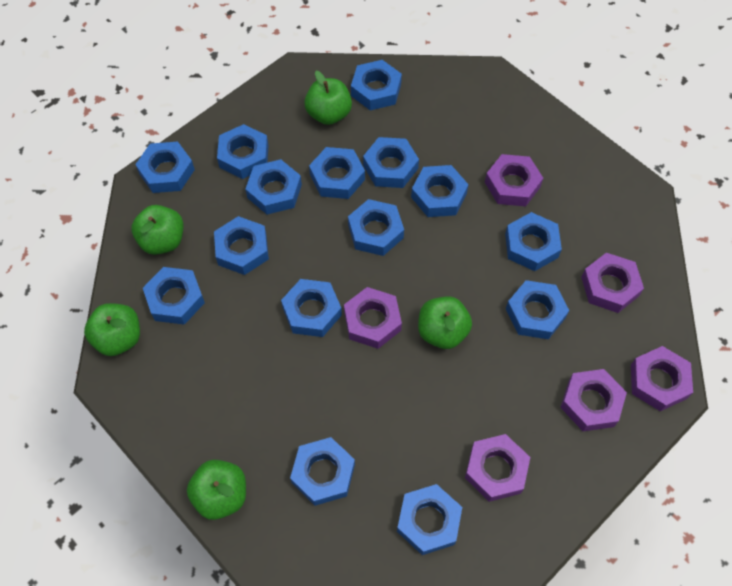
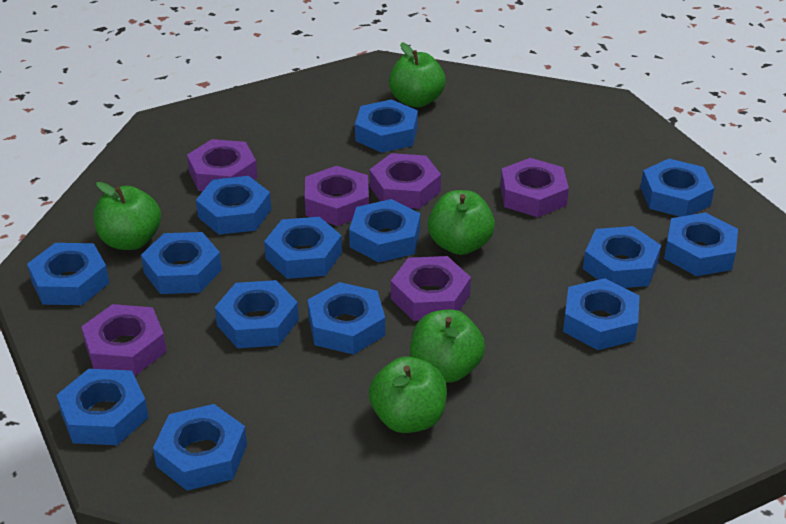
blue nut: [135,142,195,193] [143,267,205,325] [214,216,269,275] [217,124,268,179] [245,159,302,215] [281,279,342,337] [290,437,355,506] [309,147,365,199] [348,199,404,256] [351,60,402,110] [363,137,419,188] [397,484,462,555] [411,165,469,217] [505,212,562,271] [506,280,569,339] = 15 -> [27,243,109,305] [56,369,149,445] [141,232,222,294] [153,404,247,491] [196,176,271,235] [215,280,299,348] [264,217,342,279] [307,282,385,355] [349,199,420,262] [355,99,418,153] [563,278,640,350] [583,226,661,288] [640,159,715,217] [664,213,738,276] = 14

